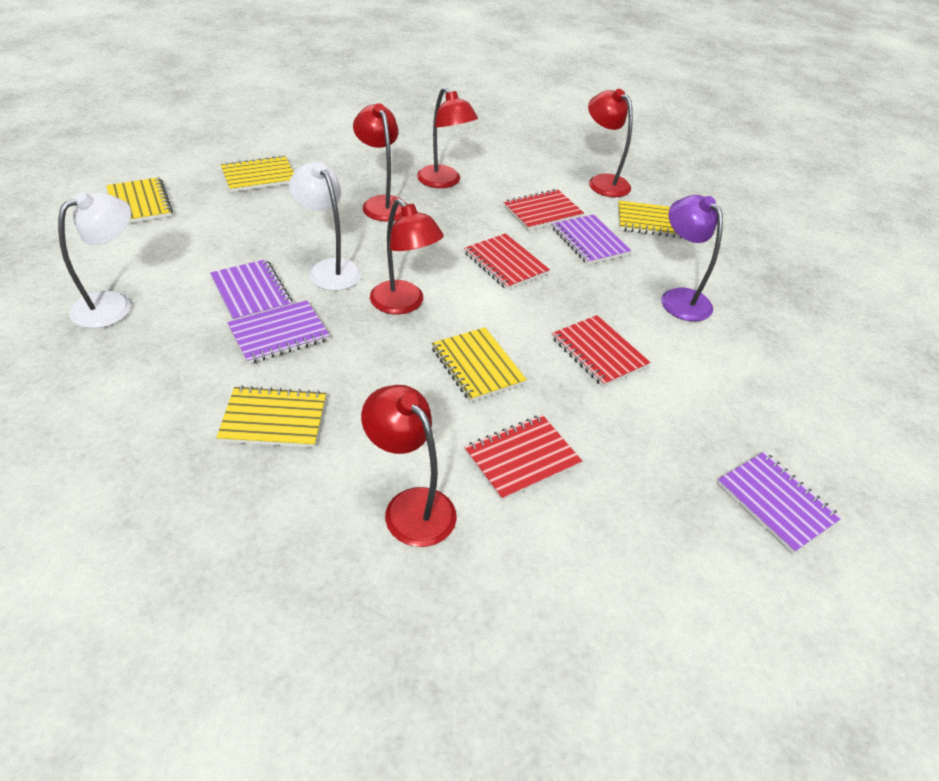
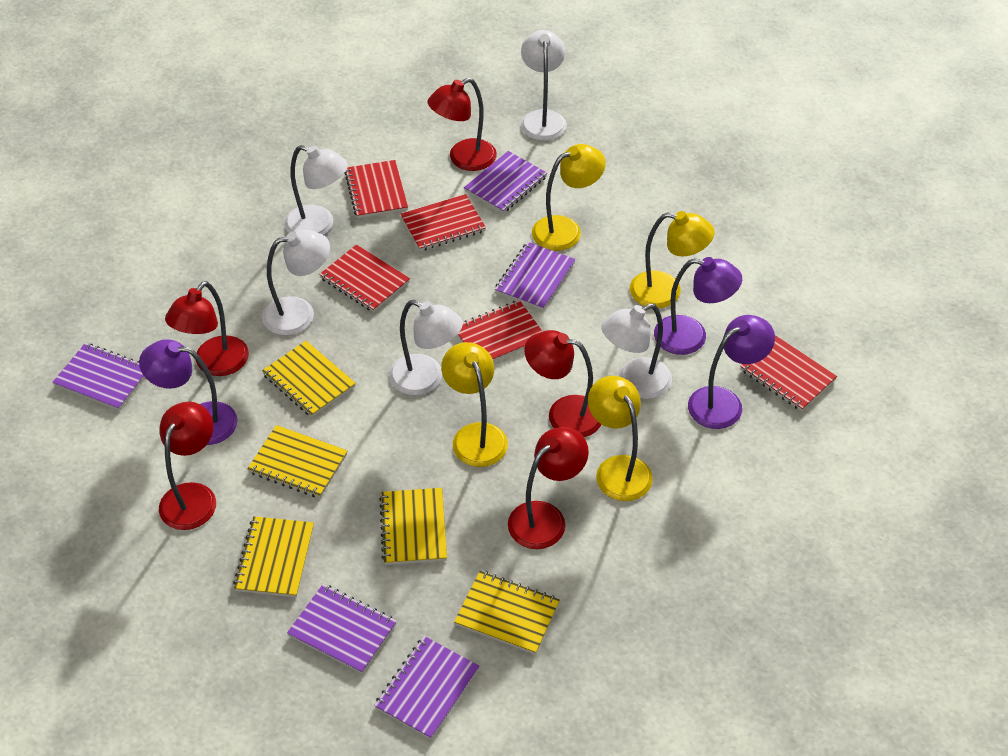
purple lamp: [662,195,723,321] = 1 -> [139,339,238,445] [654,257,742,355] [688,315,775,429] = 3
purple notebook: [210,259,292,320] [227,300,330,364] [552,214,632,265] [717,452,842,554] = 4 -> [52,343,145,410] [287,584,397,674] [374,636,480,739] [464,151,547,213] [495,242,576,310] = 5
red notebook: [464,233,550,290] [464,415,582,501] [503,189,584,230] [552,315,651,387] = 4 -> [319,244,410,312] [344,160,408,218] [401,194,486,251] [457,300,543,362] [740,335,837,411] = 5
white lamp: [58,192,131,329] [289,162,362,291] = 2 -> [262,230,330,336] [284,145,348,235] [389,300,463,395] [521,30,567,141] [601,303,672,399] = 5
yellow lamp: none = 0 -> [441,342,508,467] [532,144,606,251] [588,376,653,501] [630,211,715,308] = 4

